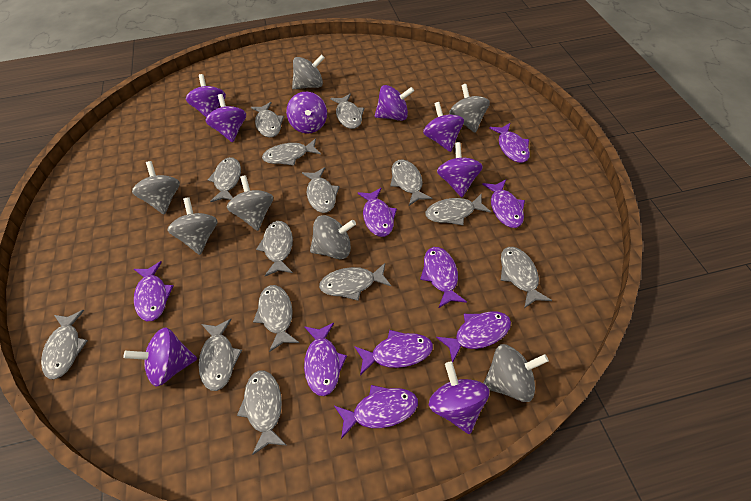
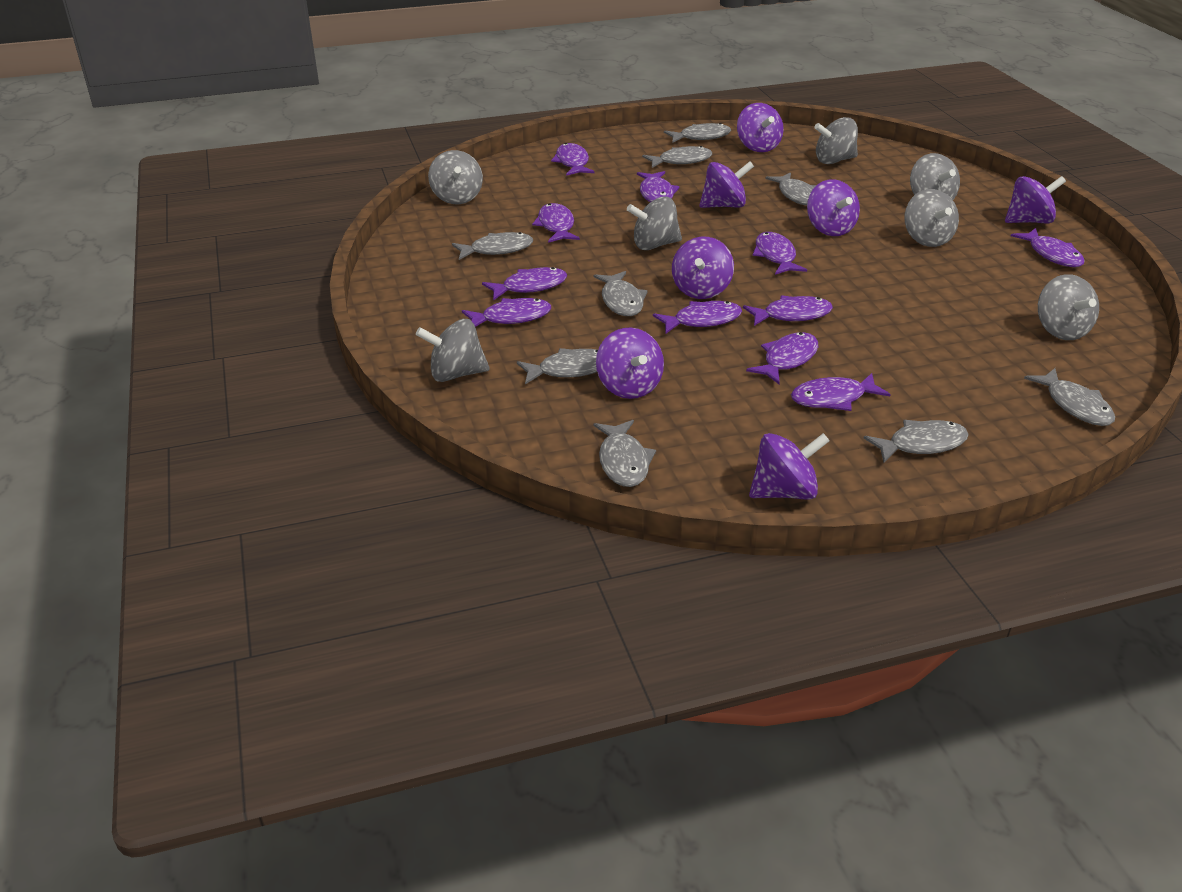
grey fish: [41,310,88,379] [199,319,242,391] [207,157,241,202] [237,370,286,455] [251,102,284,138] [253,285,299,352] [256,221,293,276] [262,138,321,166] [302,167,339,213] [319,263,391,301] [331,94,364,129] [390,160,432,206] [425,194,491,225] [501,247,552,308] = 14 -> [452,232,533,260] [517,348,598,384] [593,271,648,316] [593,420,656,487] [642,146,712,168] [664,123,731,143] [765,172,816,205] [864,420,969,463] [1024,368,1115,426] = 9
purple fish: [134,261,174,321] [304,323,347,396] [334,385,418,439] [354,330,433,376] [357,188,397,237] [420,247,467,308] [436,311,511,362] [482,179,525,228] [489,123,530,163] = 9 -> [462,298,551,327] [482,267,567,301] [532,203,580,243] [551,143,594,176] [637,171,680,202] [653,301,742,334] [743,295,833,326] [746,332,818,384] [752,232,807,275] [791,373,891,411] [1011,228,1085,267] = 11
purple spinning top: [124,328,197,387] [186,74,226,117] [205,94,246,142] [286,92,327,134] [375,85,414,121] [423,102,464,152] [429,362,489,434] [437,142,483,197] = 8 -> [596,327,664,399] [672,237,734,299] [699,161,754,208] [737,103,784,152] [749,433,830,500] [807,179,860,236] [1005,176,1066,223] = 7

